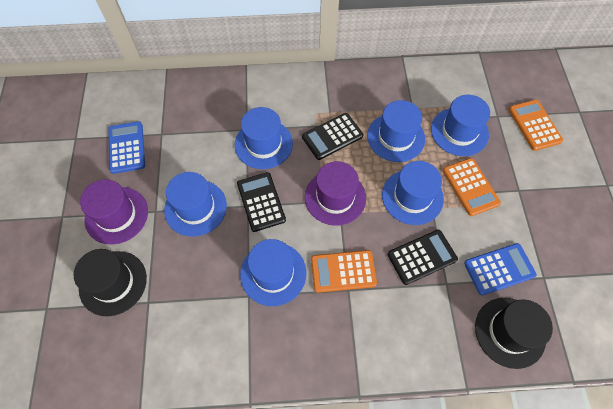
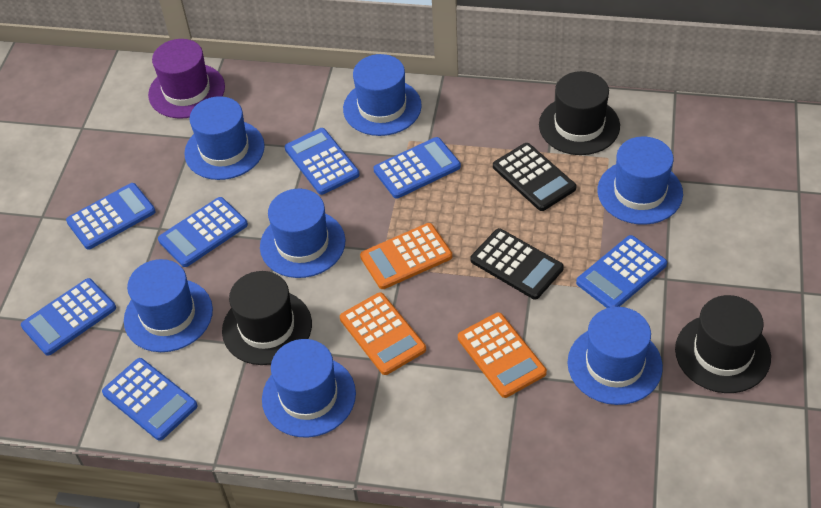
black calculator: [237,172,286,232] [302,113,363,160] [388,230,458,285] = 3 -> [470,228,564,300] [493,143,576,211] = 2
black hat: [73,249,147,316] [475,298,553,369] = 2 -> [222,271,312,365] [539,71,620,155] [675,295,771,393] = 3
blue calculator: [108,121,145,174] [464,243,537,296] = 2 -> [21,278,116,356] [66,183,156,250] [102,358,198,441] [158,197,248,267] [285,128,360,195] [374,137,461,198] [576,235,667,308] = 7
blue hat: [164,172,227,237] [235,107,293,169] [240,239,306,306] [367,100,425,162] [382,161,444,225] [431,95,490,156] = 6 -> [124,259,213,352] [184,96,265,180] [260,189,345,278] [262,339,356,437] [343,54,422,136] [568,307,663,405] [598,136,683,225] = 7
purple hat: [80,179,148,245] [305,161,366,226] = 2 -> [148,39,225,119] = 1

